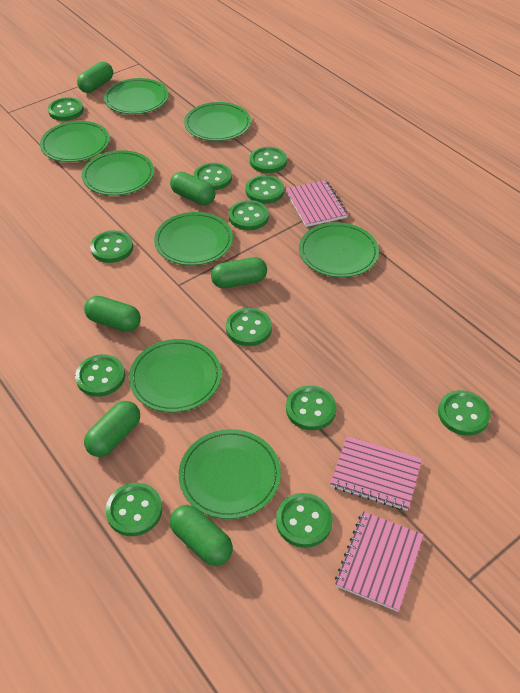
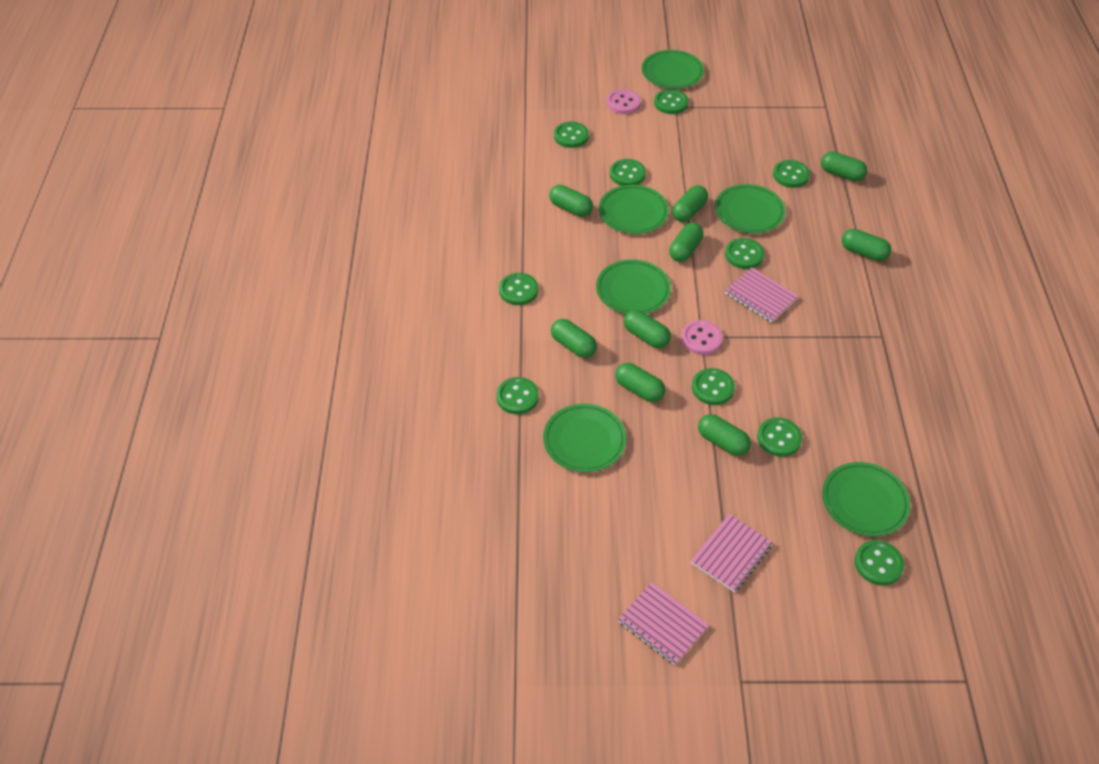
green button: [48,97,84,121] [75,354,125,397] [90,230,133,263] [106,483,162,536] [194,163,232,190] [226,308,272,346] [229,200,269,230] [245,175,284,204] [250,147,287,173] [276,493,333,548] [286,385,337,430] [438,390,491,436] = 12 -> [496,377,539,414] [499,273,538,305] [554,122,589,148] [610,159,646,186] [654,89,688,114] [692,368,735,405] [725,238,764,269] [757,417,802,457] [773,160,810,188] [855,540,904,586] = 10
green capsule: [77,62,113,93] [84,296,141,332] [84,401,140,457] [170,172,215,205] [170,505,233,566] [211,257,267,288] = 6 -> [549,185,593,217] [551,319,597,358] [615,363,666,402] [624,310,671,348] [669,222,704,262] [672,185,708,222] [698,414,751,456] [821,152,868,181] [842,229,891,261] = 9
green plate: [40,121,110,162] [82,150,154,196] [104,78,169,114] [129,339,222,412] [154,212,233,266] [179,429,281,519] [184,102,251,141] [299,222,379,277] = 8 -> [543,404,626,472] [596,259,671,314] [599,185,669,234] [642,50,704,89] [715,184,786,233] [822,462,910,536] = 6
pink button: none = 0 -> [607,89,641,114] [681,320,723,355] = 2

